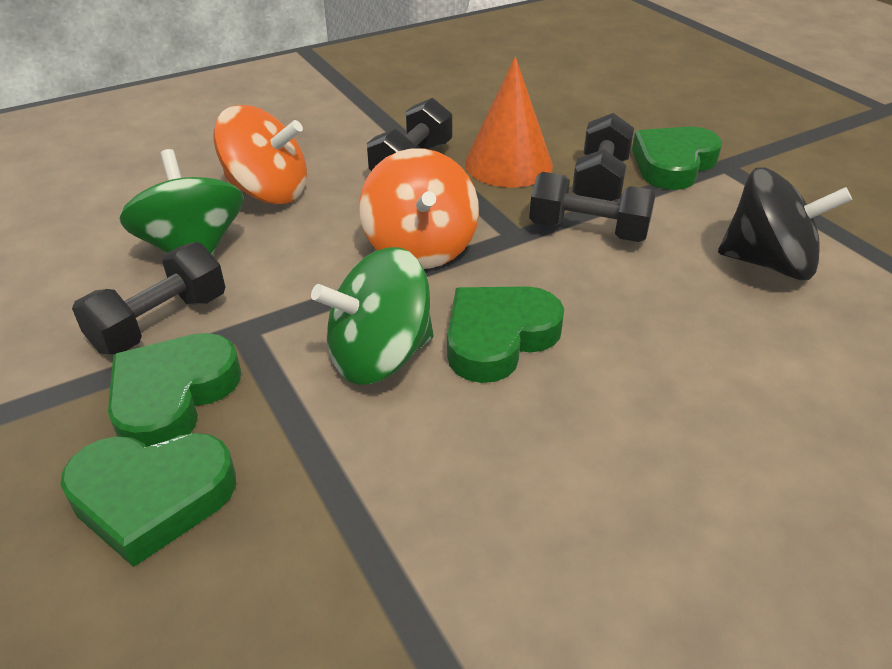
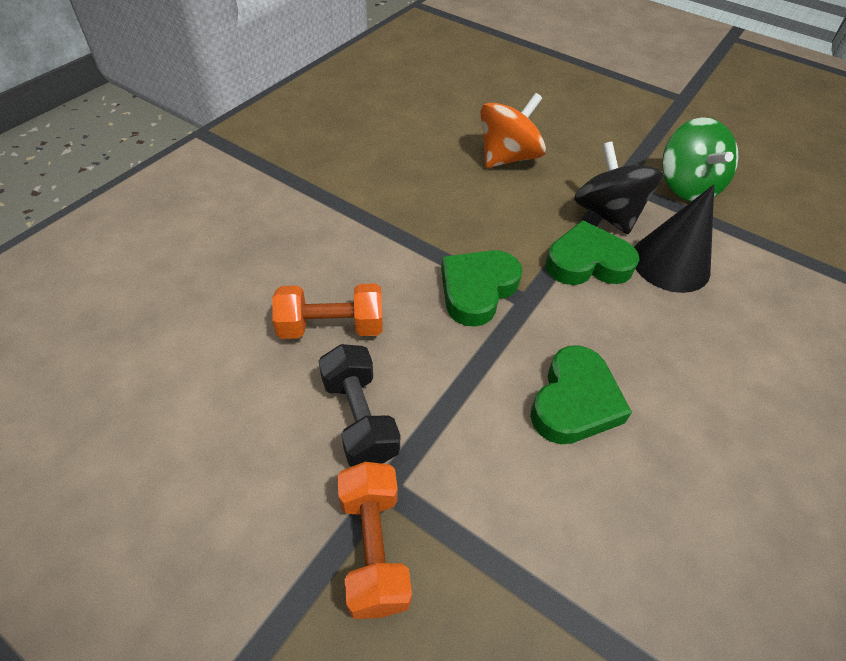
black cone: none = 0 -> [634,185,714,293] = 1
black dumbbell: [72,242,225,354] [367,98,452,171] [529,172,656,242] [572,113,634,201] = 4 -> [319,344,400,467] = 1
green heart: [60,433,236,567] [108,333,241,447] [447,286,564,383] [632,126,722,190] = 4 -> [441,250,522,327] [530,345,632,444] [546,220,639,285] = 3
green spinning top: [119,149,244,255] [311,247,433,385] = 2 -> [662,117,738,202] = 1
orange cone: [465,57,553,188] = 1 -> none = 0
orange dumbbell: none = 0 -> [272,283,383,339] [337,462,412,619] = 2
orange spinning top: [214,105,307,204] [359,148,479,269] = 2 -> [480,93,546,168] = 1

